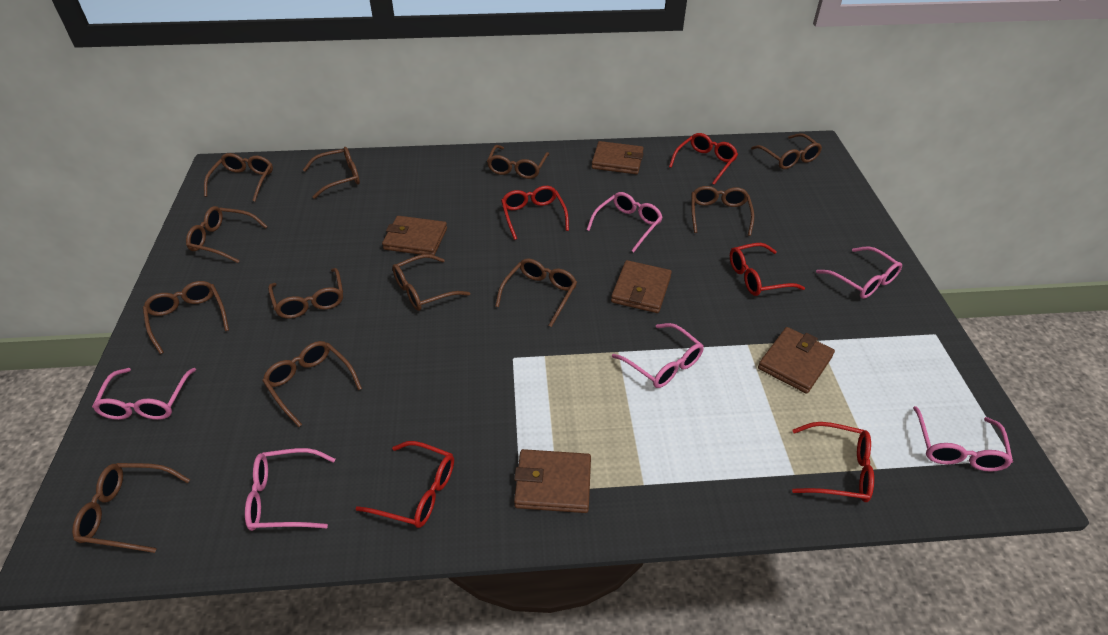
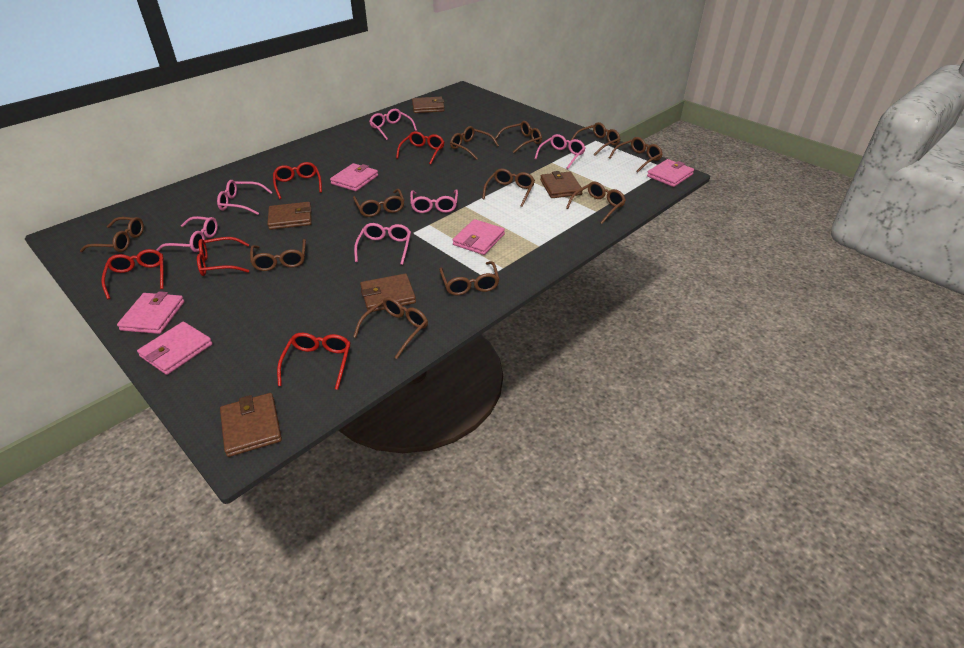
brown glasses: [72,463,190,553] [143,281,229,354] [186,206,268,263] [204,153,273,202] [262,341,362,427] [268,268,343,319] [303,147,360,199] [392,254,470,311] [487,145,549,179] [495,259,577,327] [691,186,754,236] [751,133,822,169] = 12 -> [80,217,144,252] [250,239,306,271] [353,189,405,217] [353,297,428,359] [439,261,499,295] [450,126,499,160] [482,169,535,207] [495,121,542,153] [566,182,626,224] [570,122,620,155] [609,137,663,172] = 11
pink wallet: none = 0 -> [117,291,185,334] [137,322,213,375] [330,163,378,191] [453,219,505,255] [647,159,694,187] = 5

